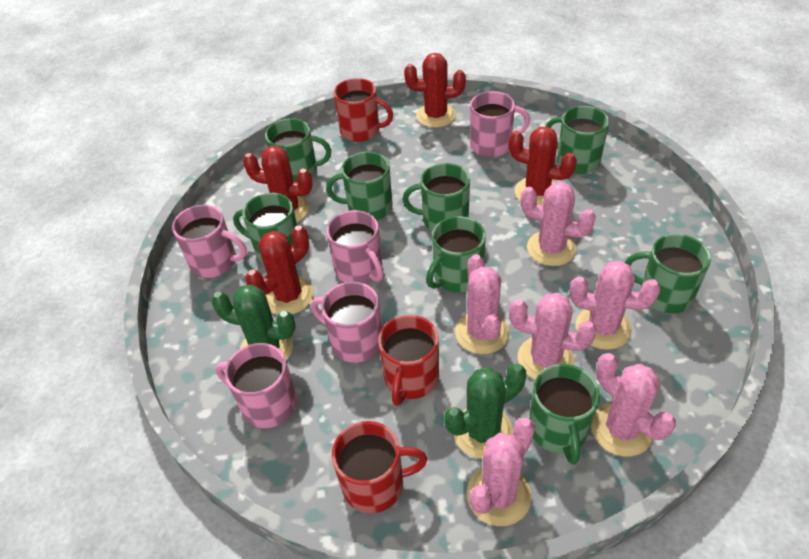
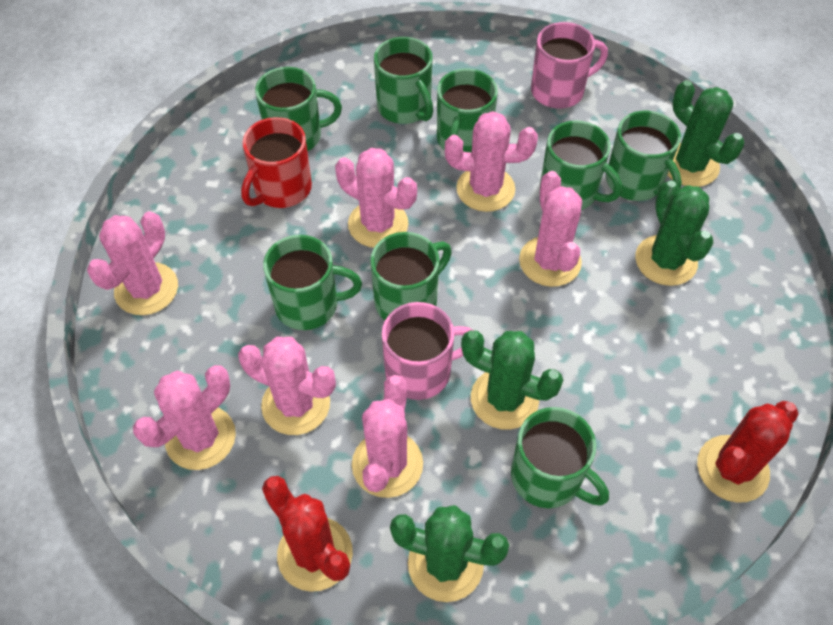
green cactus: [211,284,296,360] [444,364,526,459] = 2 -> [390,505,509,602] [461,330,563,430] [635,181,713,286] [667,80,744,187] = 4
pink cactus: [455,254,509,354] [467,418,535,526] [509,293,597,379] [521,182,596,266] [569,261,660,350] [591,353,676,457] = 6 -> [87,211,178,315] [133,365,236,470] [238,337,336,435] [335,148,417,248] [352,375,423,498] [445,111,538,212] [519,171,582,287] = 7
pink mug: [172,205,247,278] [216,343,297,428] [311,282,382,363] [326,210,384,284] [470,91,530,157] = 5 -> [382,302,473,400] [531,22,608,108] = 2
red cactus: [243,146,313,222] [246,225,314,315] [404,53,466,128] [509,127,577,205] = 4 -> [262,476,353,592] [697,401,799,503] = 2
red mug: [332,421,428,514] [334,78,393,142] [378,315,439,406] = 3 -> [241,117,312,208] = 1

